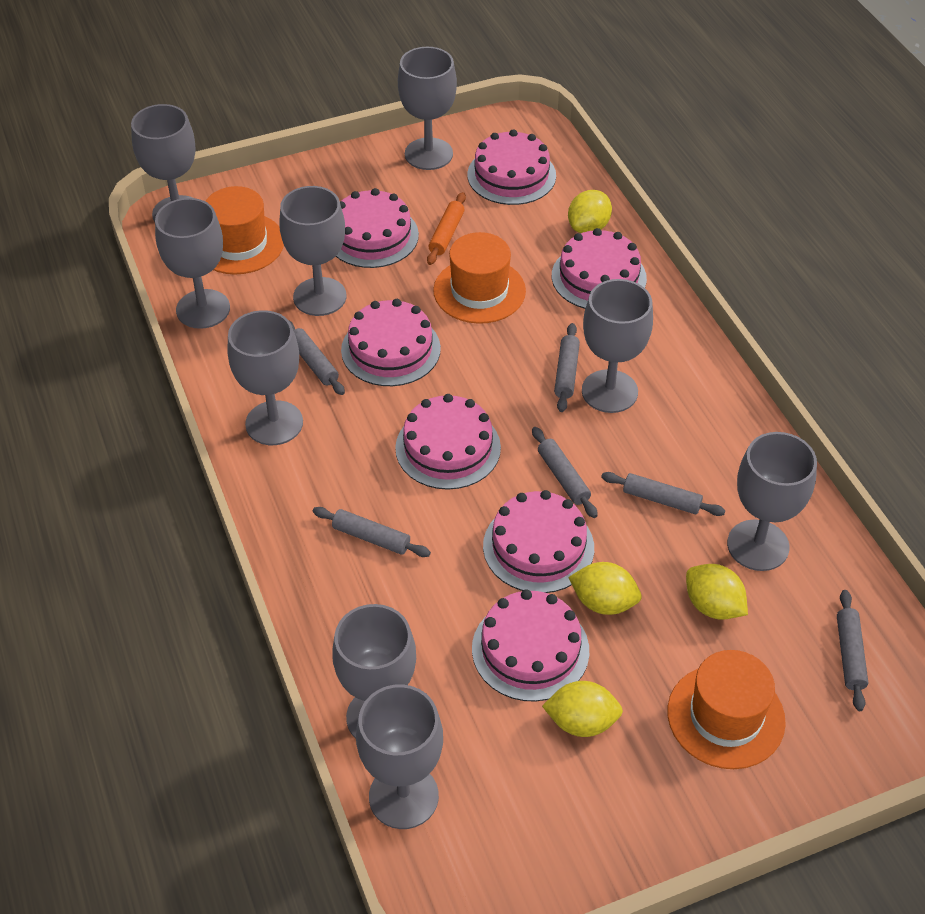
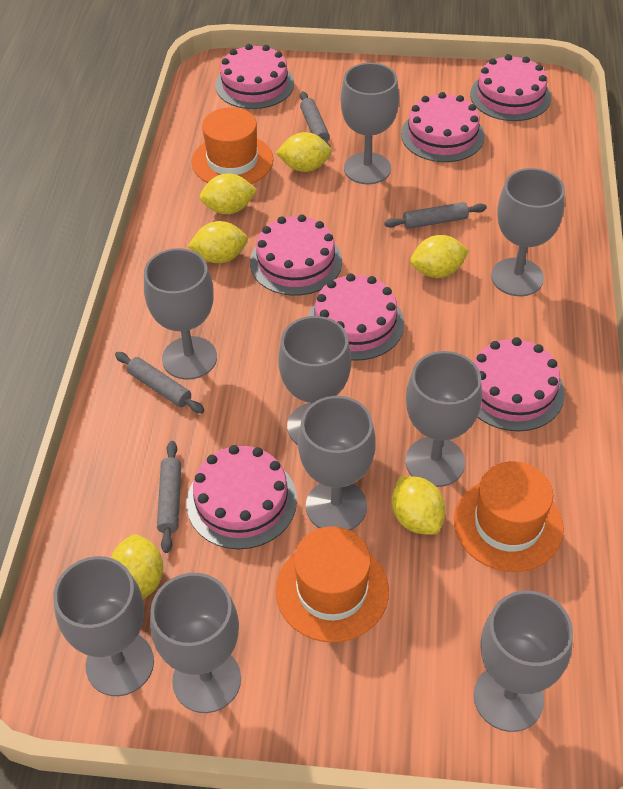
grey rolling pin: [289,321,345,395] [313,507,431,557] [532,427,598,518] [554,323,580,412] [601,472,725,516] [837,590,868,711] = 6 -> [115,352,205,413] [157,441,181,553] [300,91,330,146] [384,202,487,229] = 4
orange rolling pin: [427,192,466,265] = 1 -> none = 0
yellow lemon: [542,681,623,737] [568,190,612,233] [568,562,641,615] [686,564,748,620] = 4 -> [111,534,163,600] [188,221,248,263] [200,173,257,214] [276,132,332,172] [392,476,446,535] [410,235,469,278] = 6

